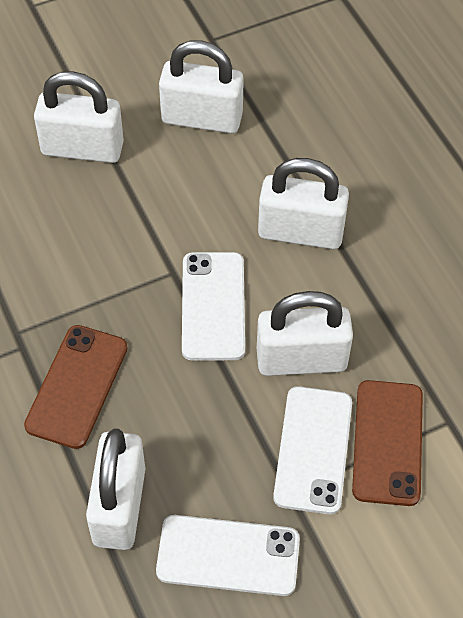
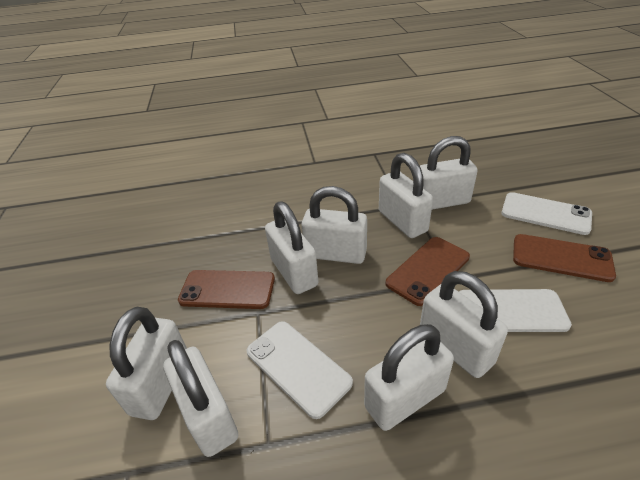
brown phone: [24,325,128,449] [352,380,423,506] = 2 -> [178,270,275,309] [385,237,470,306] [513,234,616,282] = 3
white padlock: [34,71,124,163] [86,428,145,550] [159,40,244,134] [257,291,353,376] [258,158,349,249] = 5 -> [106,307,187,420] [163,340,238,457] [265,201,319,294] [302,186,367,264] [364,324,454,431] [379,153,433,238] [420,136,478,210] [420,271,508,378] = 8

